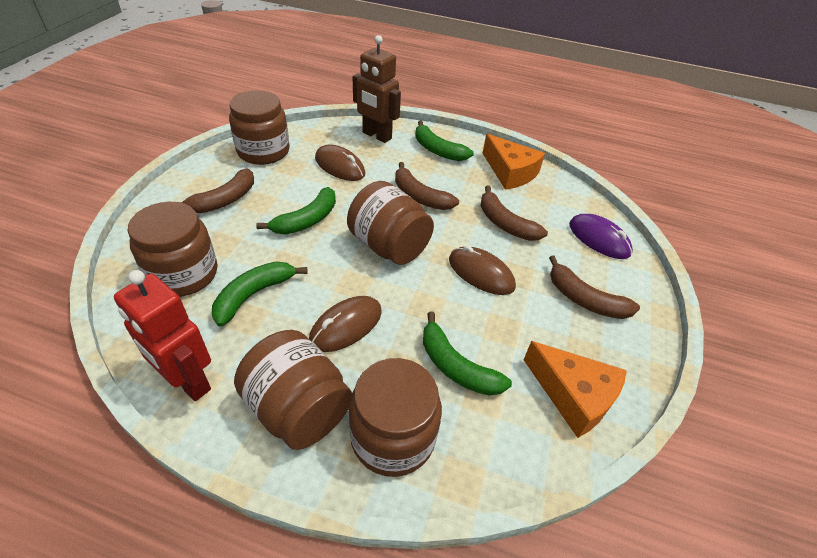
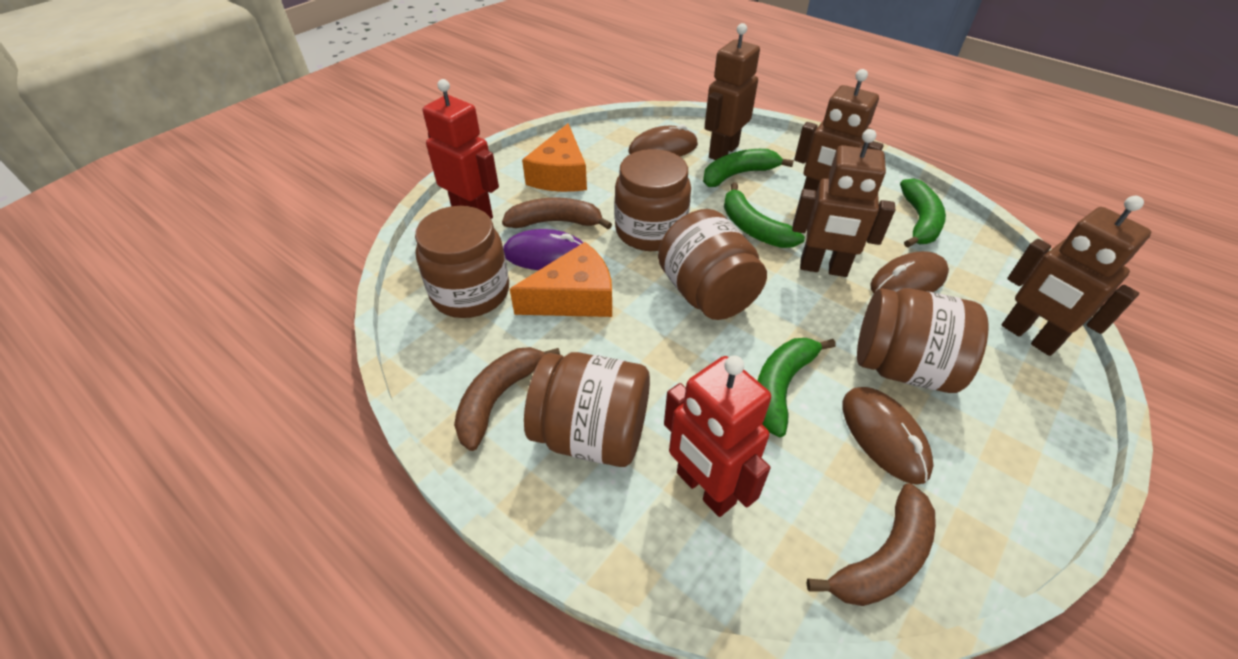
brown banana: [180,169,254,213] [395,162,459,210] [480,185,548,241] [549,255,640,319] = 4 -> [454,347,560,451] [502,198,612,229] [807,483,936,606] = 3
brown robot: [353,35,401,143] = 1 -> [705,23,760,160] [792,129,895,277] [794,69,883,192] [1002,196,1151,356] = 4
red robot: [114,270,211,401] = 1 -> [423,79,499,219] [664,356,771,517] = 2

